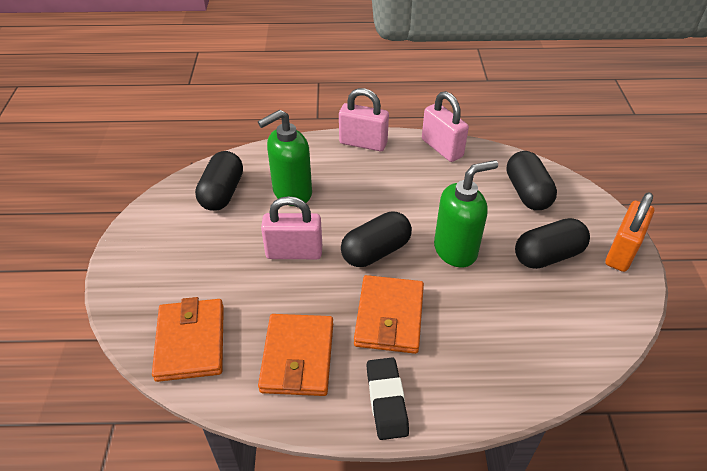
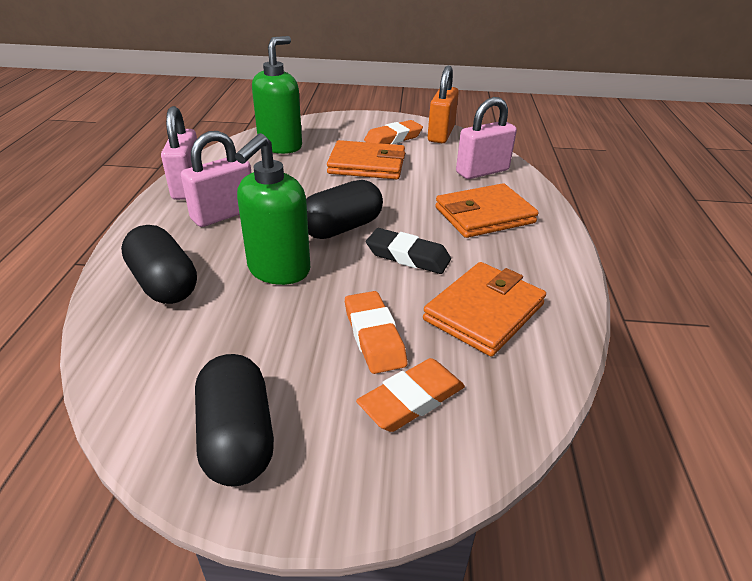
black capsule: [195,151,243,211] [341,211,412,267] [507,151,557,210] [515,218,590,269] = 4 -> [121,225,197,304] [195,354,274,486] [306,180,383,239] = 3
orange eraser: none = 0 -> [345,291,407,374] [356,358,465,432] [364,120,423,144] = 3

